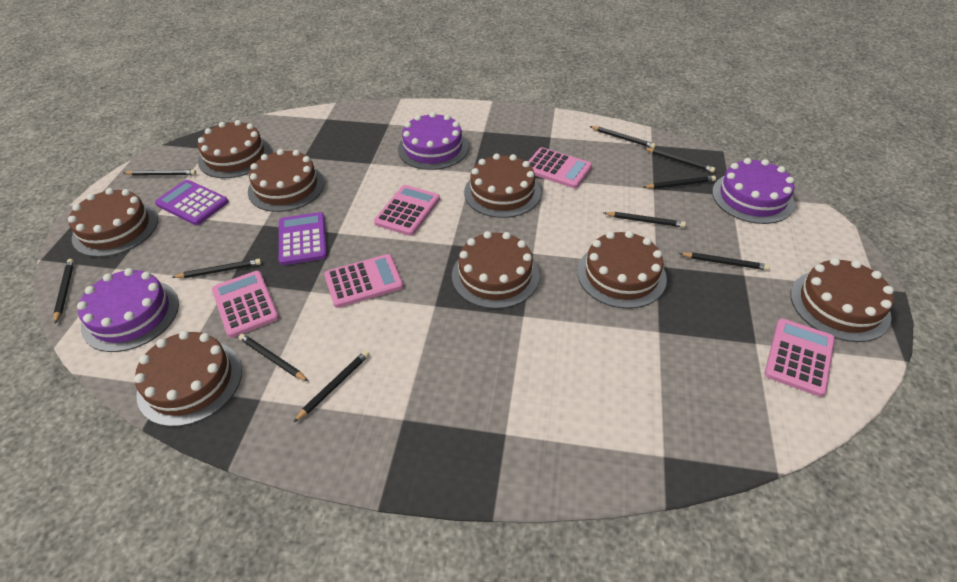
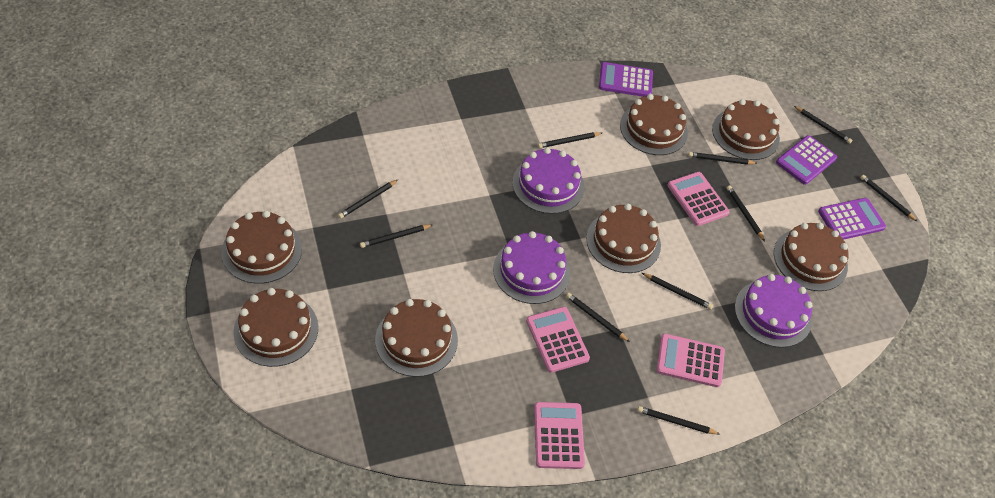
brown cake: [68,188,158,257] [134,331,242,427] [198,120,271,178] [248,149,325,212] [452,231,539,309] [464,154,541,218] [577,231,667,309] [791,258,894,342] = 8 -> [221,211,302,284] [233,288,318,367] [375,299,458,377] [586,204,661,273] [620,94,688,155] [712,99,780,160] [774,223,849,291] = 7
pink calculator: [212,271,279,338] [324,254,403,308] [374,185,440,236] [528,147,592,188] [765,318,835,397] = 5 -> [526,307,590,373] [534,402,585,469] [656,334,725,387] [668,172,730,226] = 4
purple calculator: [155,180,229,225] [279,212,327,265] = 2 -> [599,62,653,97] [776,135,837,185] [818,198,886,240] = 3

